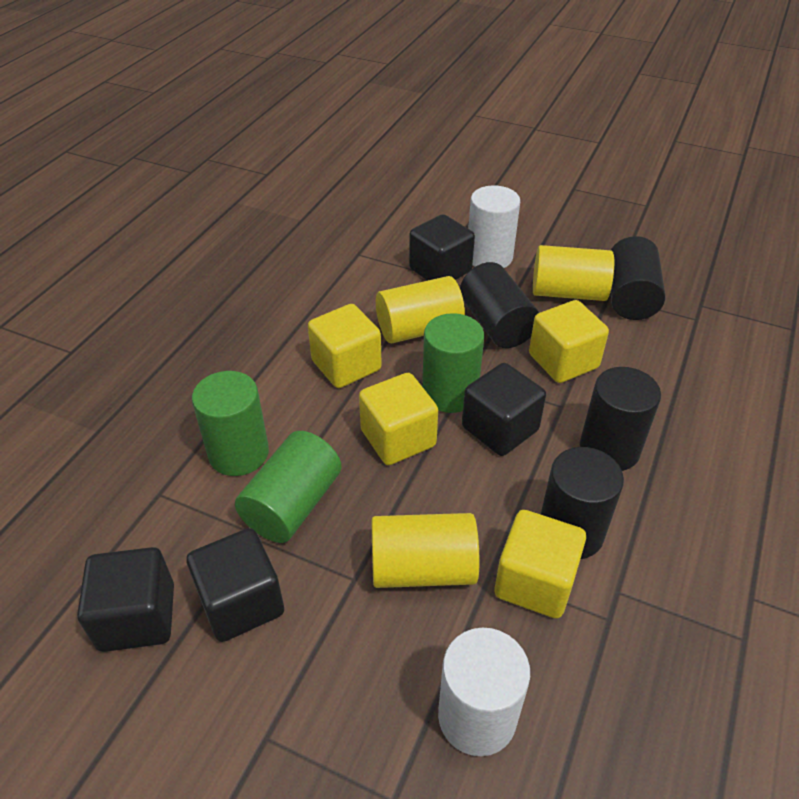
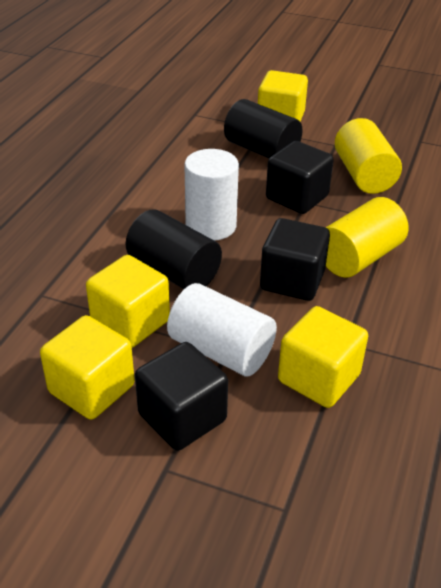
black cube: [77,547,174,652] [186,528,284,642] [409,214,475,281] [462,363,546,456] = 4 -> [135,342,228,451] [260,218,330,301] [266,141,334,214] = 3
black cylinder: [460,262,539,348] [541,447,624,559] [580,367,661,471] [611,236,665,320] = 4 -> [126,209,222,289] [224,99,302,158] = 2
green cylinder: [192,371,269,476] [235,431,341,543] [422,313,484,413] = 3 -> none = 0
yellow cylinder: [372,513,479,588] [376,276,465,343] [533,245,614,301] = 3 -> [325,197,408,278] [335,118,402,194] = 2

